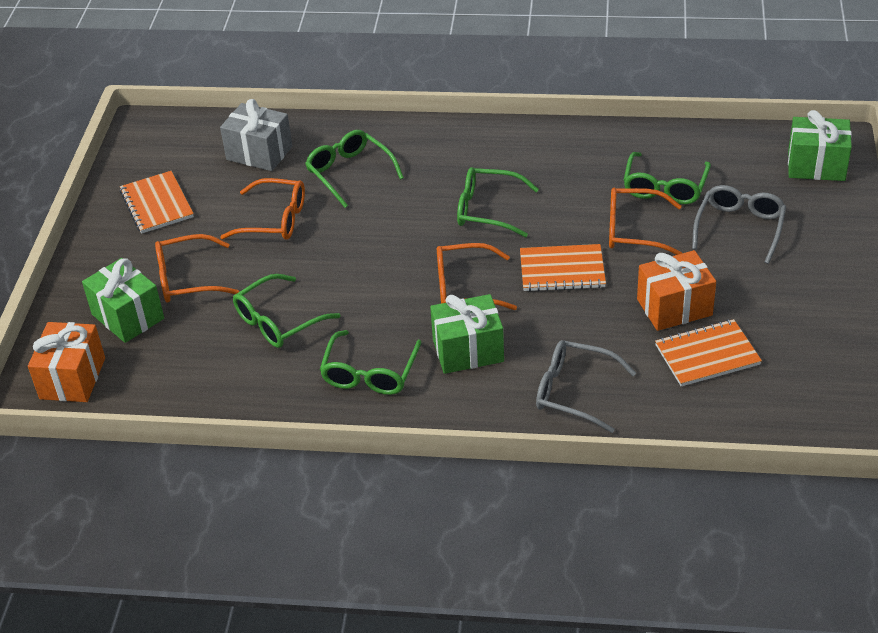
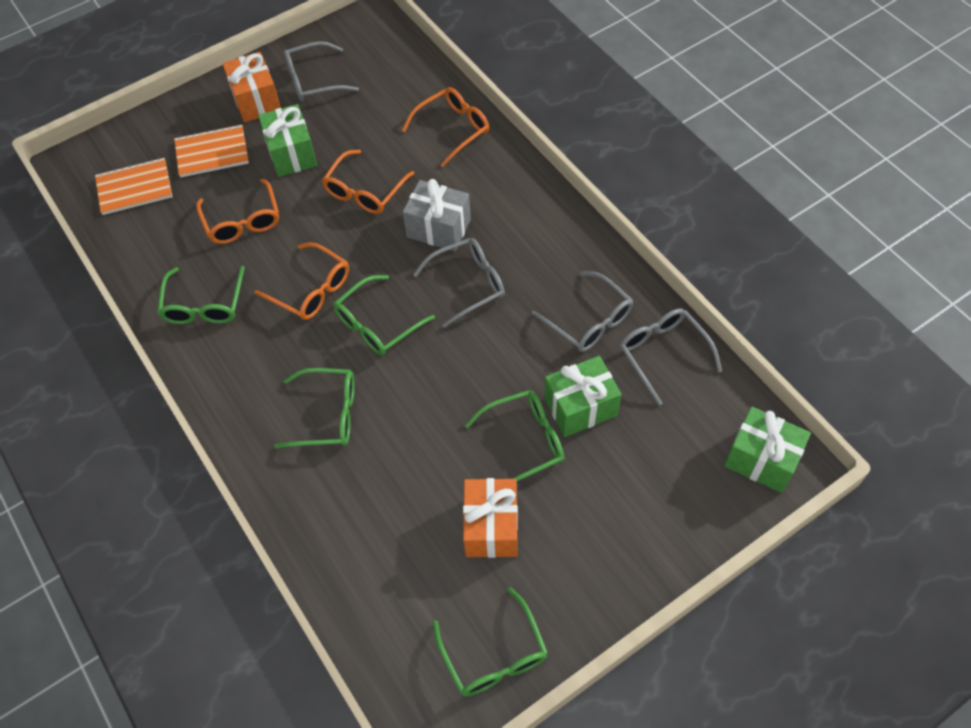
grey glasses: [536,340,636,433] [692,185,786,264] = 2 -> [284,41,359,102] [413,238,505,328] [531,271,633,352] [620,309,722,405] = 4
orange notebook: [120,171,194,234] [520,244,606,292] [655,319,762,386] = 3 -> [95,158,173,215] [174,124,249,177] = 2

